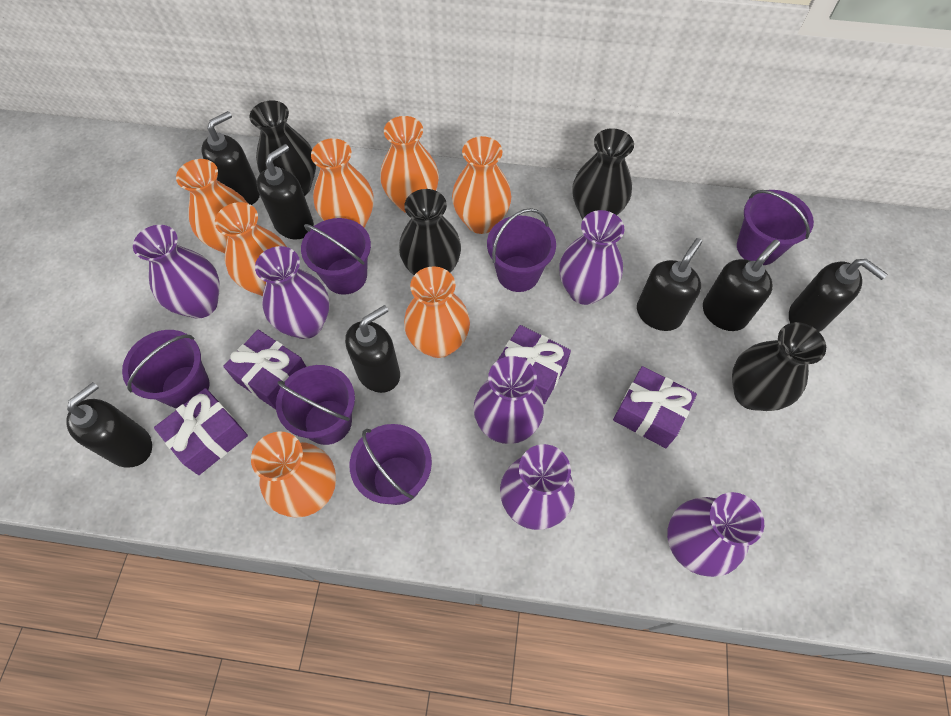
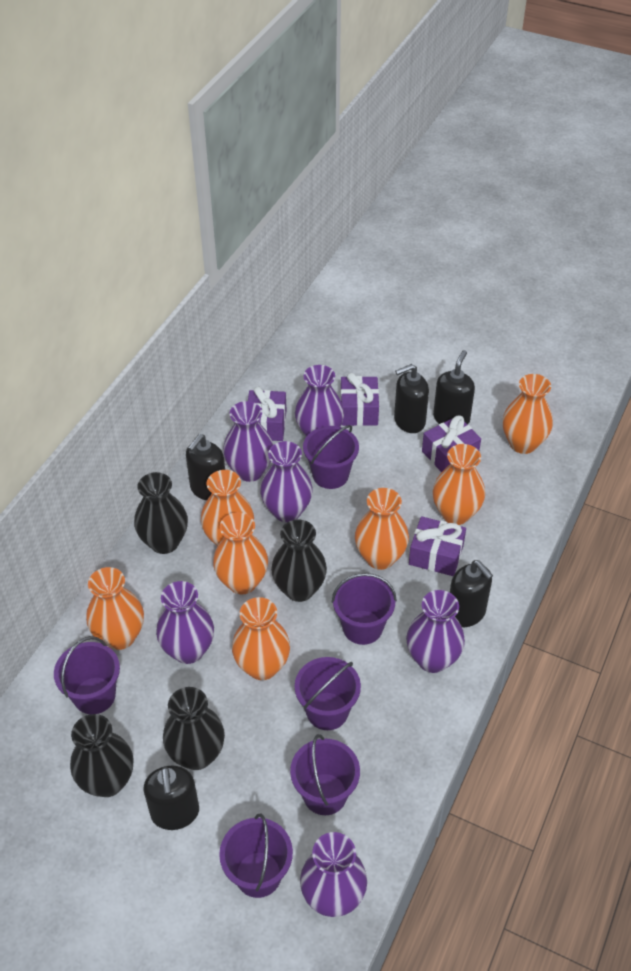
black soap dispenser: [67,382,152,468] [201,111,260,205] [256,144,314,239] [345,305,400,393] [637,238,702,331] [703,240,780,331] [789,259,887,332] = 7 -> [143,766,199,830] [186,434,225,500] [394,364,429,433] [433,350,475,425] [450,560,493,627] = 5

